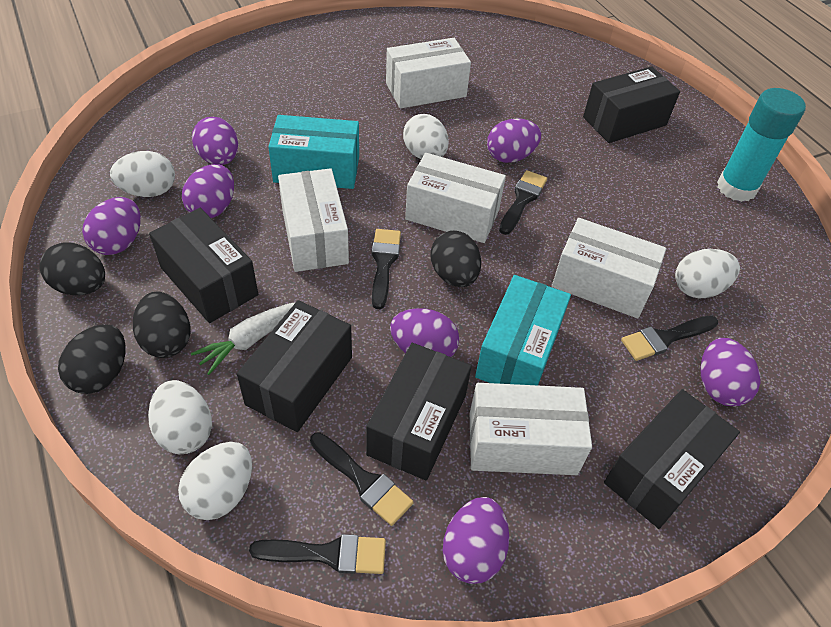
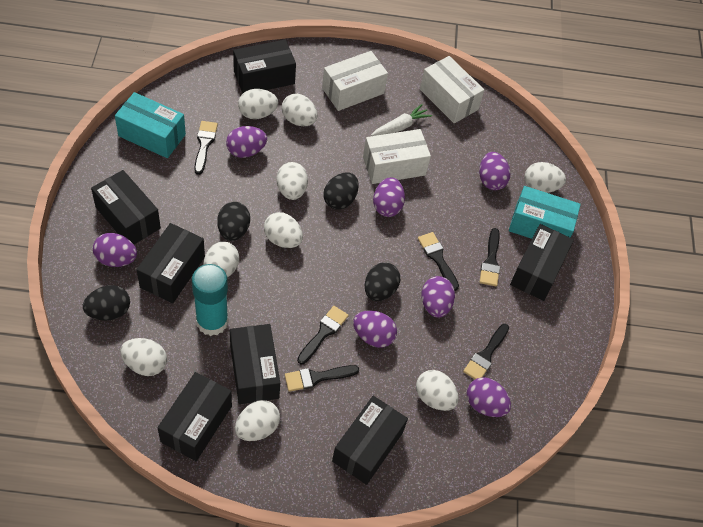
black box: [149,208,258,323] [237,300,352,432] [366,343,472,481] [583,66,680,143] [604,389,740,529] = 5 -> [91,170,161,244] [136,223,205,303] [157,372,232,461] [230,324,280,404] [233,40,296,93] [332,396,408,485] [510,224,574,301] = 7
black brush: [249,534,386,574] [310,432,414,526] [372,229,401,309] [499,170,547,235] [621,315,718,361] = 5 -> [194,121,218,175] [285,365,359,392] [297,306,349,364] [418,232,459,291] [463,324,509,379] [480,228,500,286] = 6
white box: [278,168,349,272] [386,38,471,109] [405,153,506,243] [470,383,592,475] [552,218,666,318] = 5 -> [322,51,388,111] [363,129,431,184] [420,56,484,123] = 3
white egg: [110,151,175,197] [148,380,212,454] [178,442,252,520] [403,114,449,159] [675,249,740,298] = 5 -> [120,338,167,376] [203,242,239,278] [235,400,280,441] [238,89,278,119] [264,212,303,248] [276,162,308,200] [282,94,318,126] [416,370,459,411] [525,162,566,193] = 9

